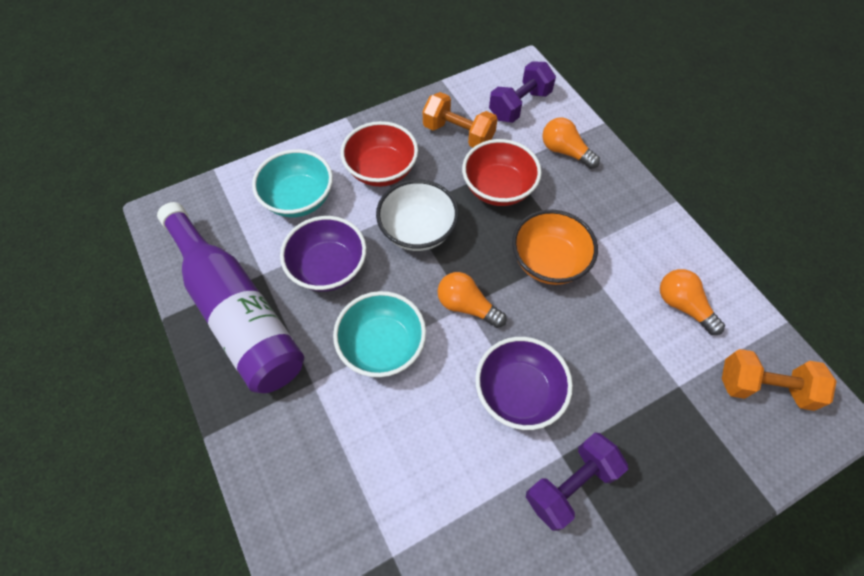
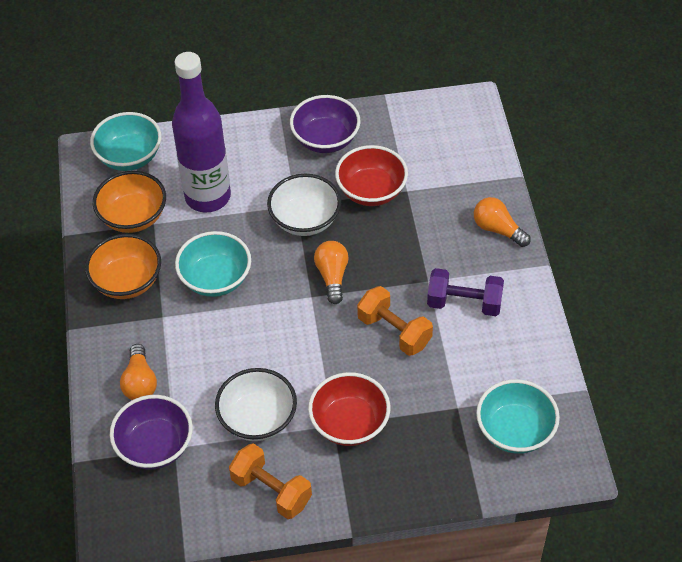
orange bowl: [512,210,598,285] = 1 -> [85,234,161,299] [93,171,166,233] = 2
purple dumbbell: [489,61,556,123] [526,433,628,531] = 2 -> [427,268,504,316] = 1
turquoise bowl: [252,149,333,217] [333,291,426,377] = 2 -> [90,112,162,171] [175,231,251,297] [476,379,560,454] = 3
white bowl: [376,180,459,251] = 1 -> [215,368,297,441] [267,174,341,236] = 2

